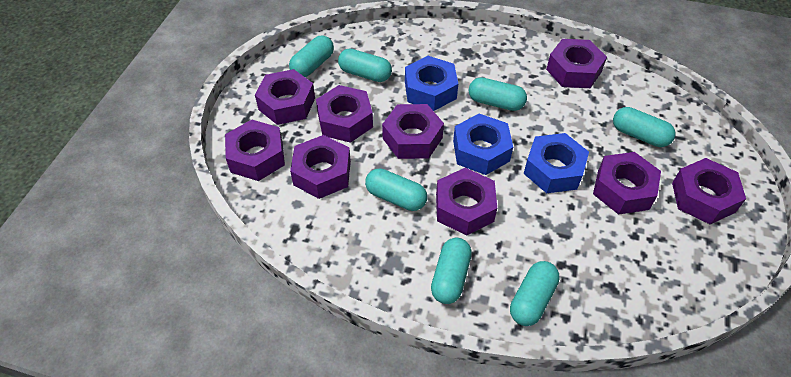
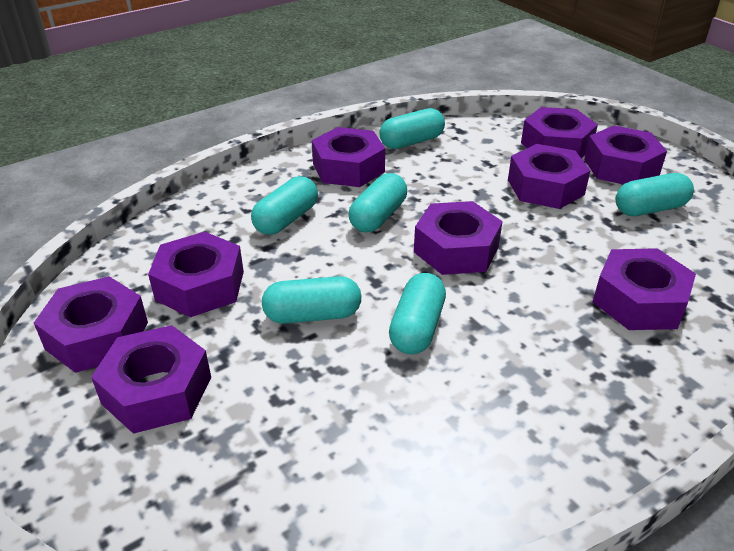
blue nut: [405,56,458,111] [453,113,513,175] [524,133,589,193] = 3 -> none = 0
turquoise capsule: [289,35,334,77] [338,48,392,82] [365,168,427,211] [431,238,472,304] [468,77,527,111] [510,261,560,326] [613,107,675,147] = 7 -> [251,176,318,235] [262,276,361,324] [348,173,407,232] [379,108,445,149] [389,273,446,354] [616,173,694,216] = 6

